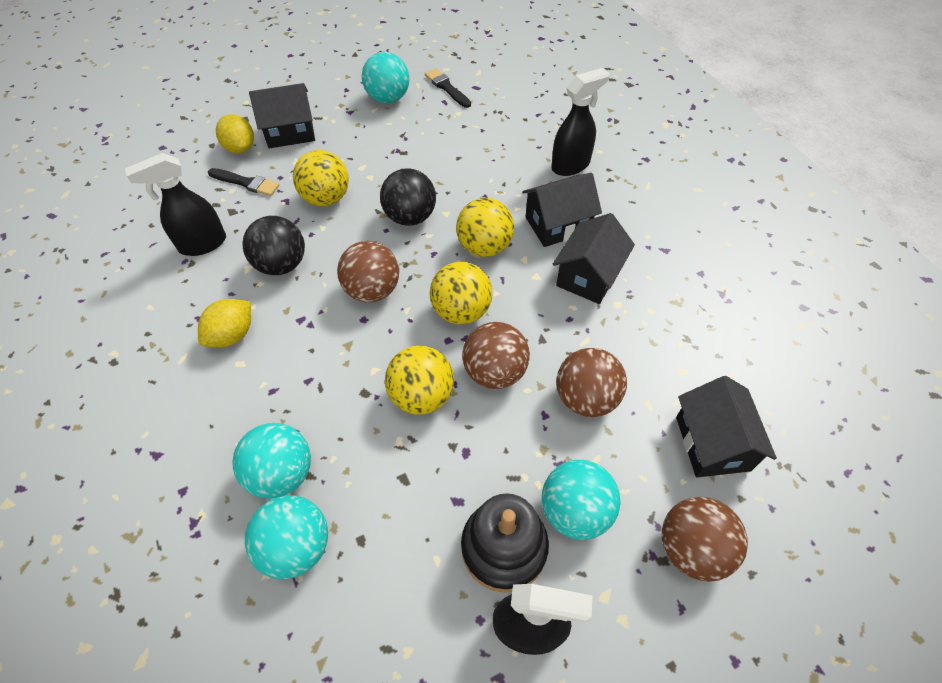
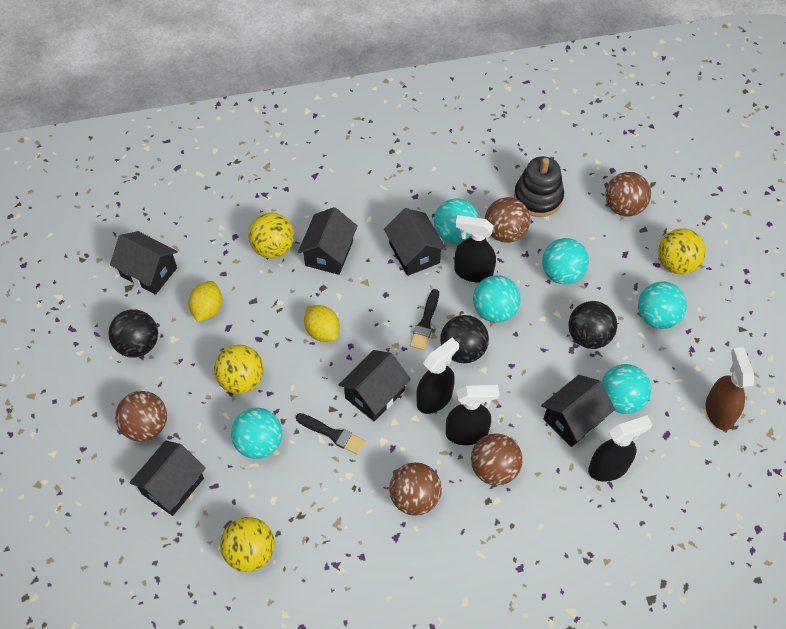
black ball: [242,216,305,275] [380,168,436,226] = 2 -> [108,309,158,358] [440,315,489,363] [568,301,617,349] = 3
black house: [249,83,315,149] [522,173,602,247] [553,213,635,304] [676,376,777,477] = 4 -> [110,231,178,295] [129,441,206,516] [298,207,358,275] [338,350,411,421] [384,208,446,276] [541,375,615,447] = 6
black spray bottle: [125,153,226,256] [493,584,593,655] [551,68,610,176] = 3 -> [416,337,459,414] [446,385,499,445] [454,215,496,283] [588,415,652,482] = 4
brown ball: [337,241,399,302] [462,322,530,389] [556,348,627,417] [662,497,748,582] = 4 -> [115,391,167,442] [389,462,442,516] [471,433,523,486] [485,197,530,243] [605,172,651,217] = 5
brown spray bottle: none = 0 -> [706,347,754,430] = 1
turquoise ball: [233,423,311,499] [245,495,328,579] [362,52,409,103] [542,460,621,540] = 4 -> [231,408,282,459] [434,198,479,244] [473,275,521,323] [542,238,589,285] [602,364,651,414] [638,281,687,329] = 6

